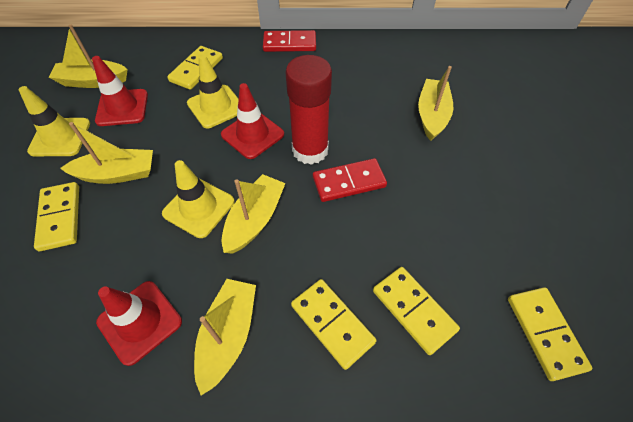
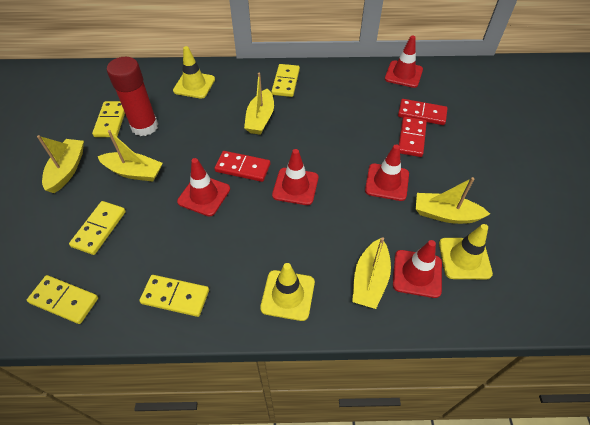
red domino: [263,30,316,52] [313,158,387,202] = 2 -> [214,151,270,182] [398,99,448,125] [399,117,427,157] = 3
red traffic cone: [92,56,148,126] [96,281,182,366] [221,83,284,159] = 3 -> [177,158,230,216] [272,149,318,205] [365,145,409,201] [385,35,423,88] [393,240,442,298] = 5

